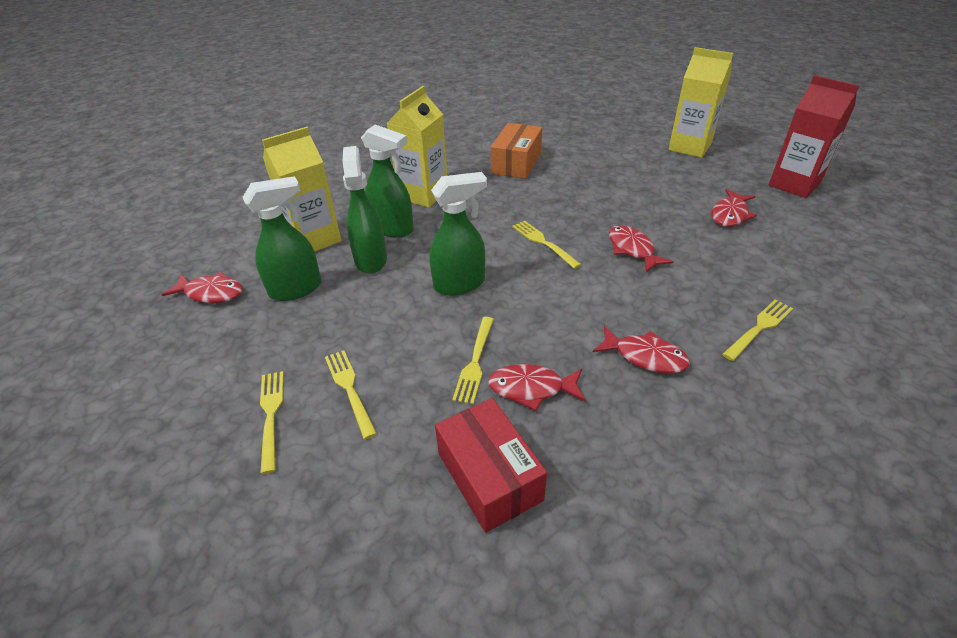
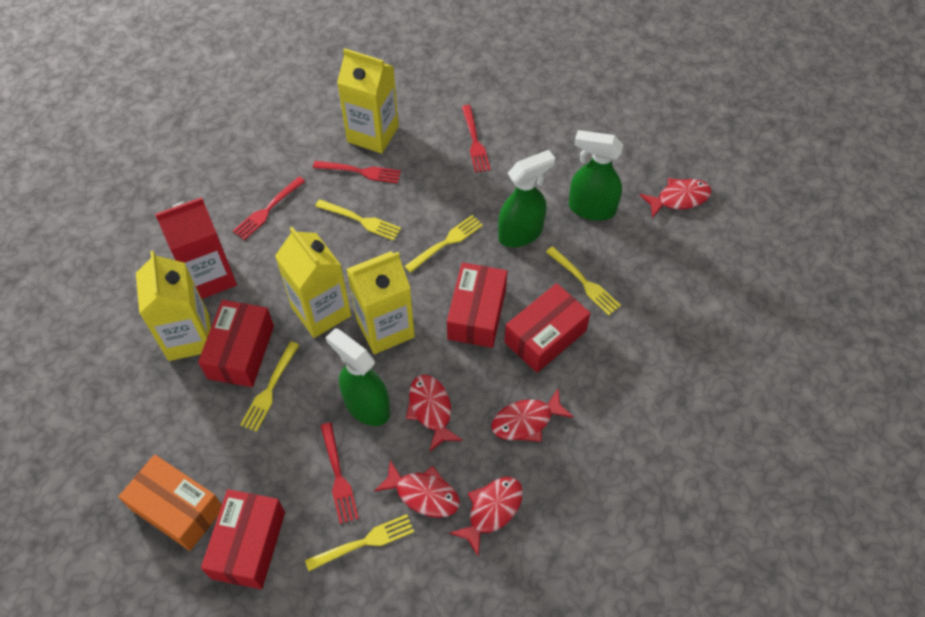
green spray bottle: [243,176,321,301] [343,146,387,274] [361,125,414,237] [429,172,487,296] = 4 -> [325,328,390,426] [498,150,555,247] [569,130,623,221] = 3
red box: [435,398,547,533] = 1 -> [198,300,274,387] [201,489,285,589] [447,262,507,348] [504,283,591,373] = 4
red fork: none = 0 -> [233,177,305,240] [313,161,401,183] [321,422,359,524] [462,105,491,173] = 4
yellow carton: [262,127,342,252] [387,86,447,207] [668,47,733,158] = 3 -> [136,251,211,361] [275,227,351,338] [337,48,399,154] [346,251,415,354] = 4

